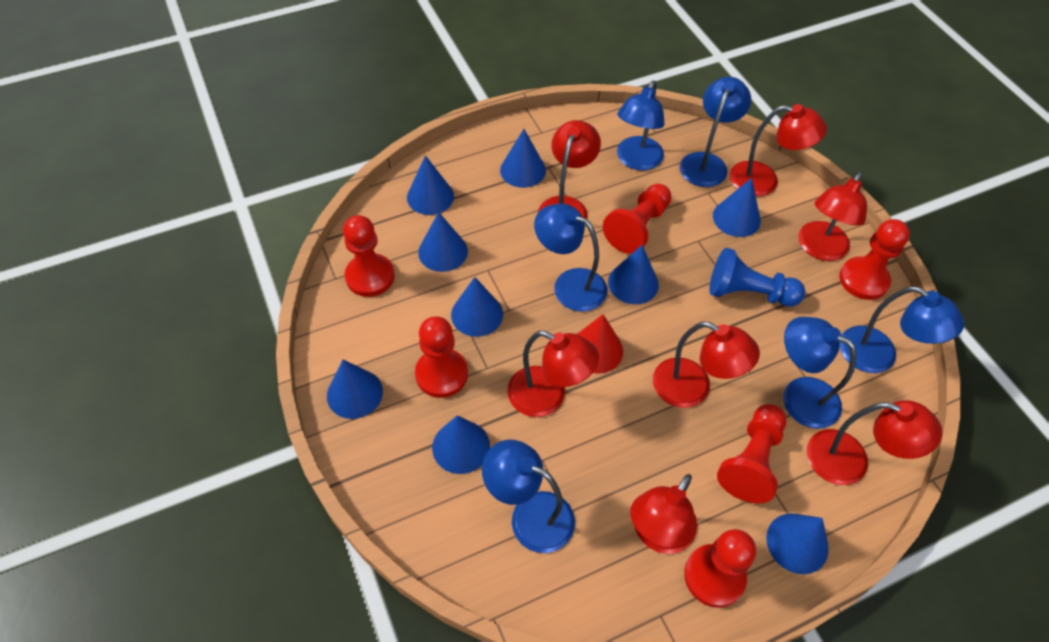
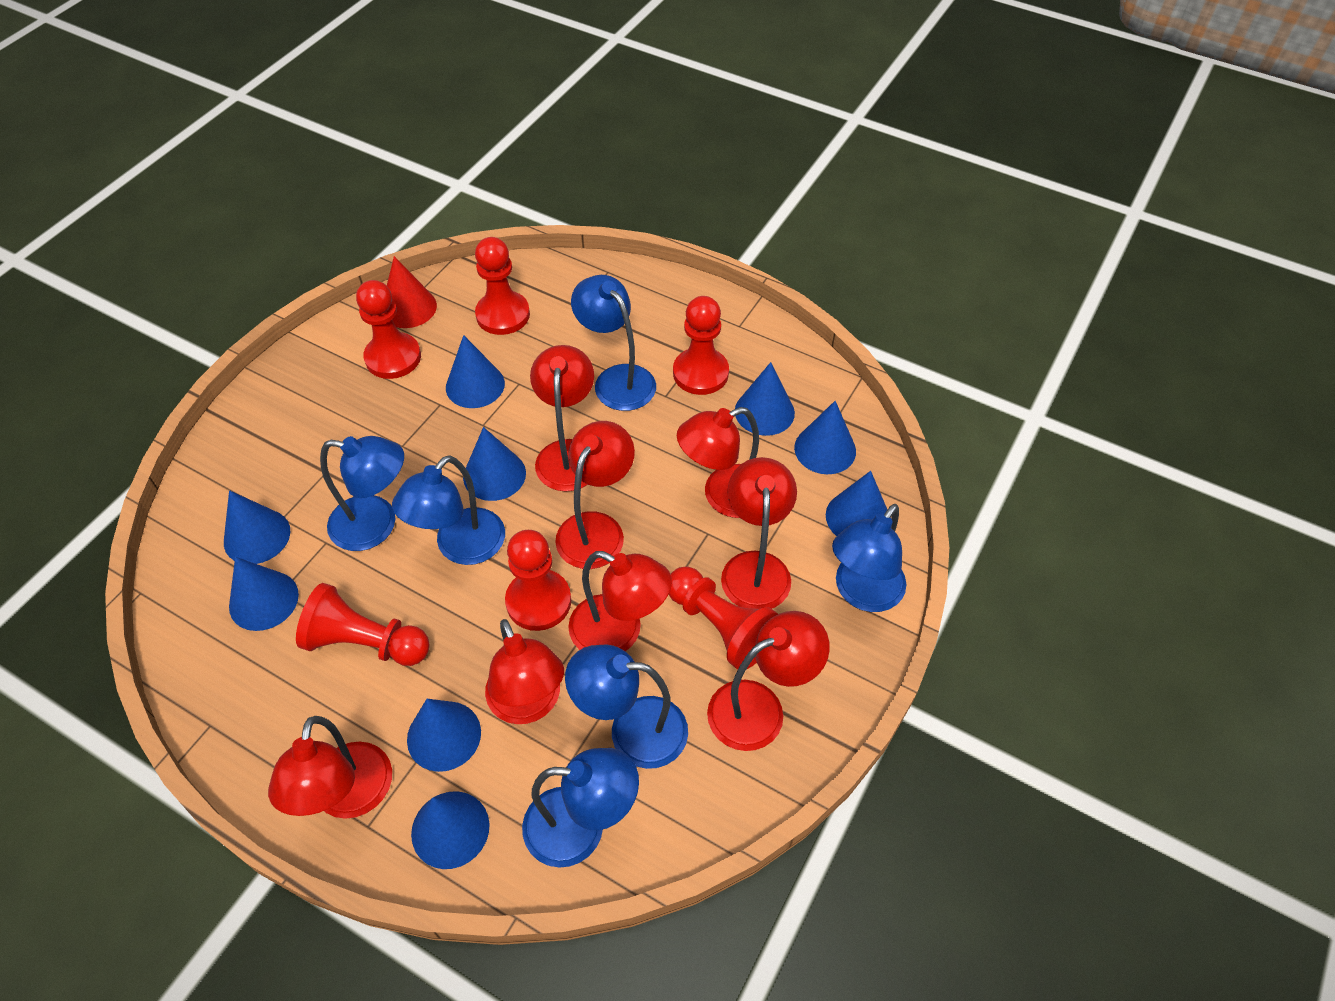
blue pawn: [710,248,805,307] = 1 -> none = 0
red lamp: [507,331,599,417] [538,120,601,219] [630,474,697,554] [653,322,760,408] [729,104,827,197] [799,172,867,261] [807,400,942,485] = 7 -> [268,716,392,819] [485,619,564,724] [530,345,594,491] [555,421,635,569] [568,551,672,651] [677,407,759,518] [707,611,830,751] [721,457,797,609] = 8

